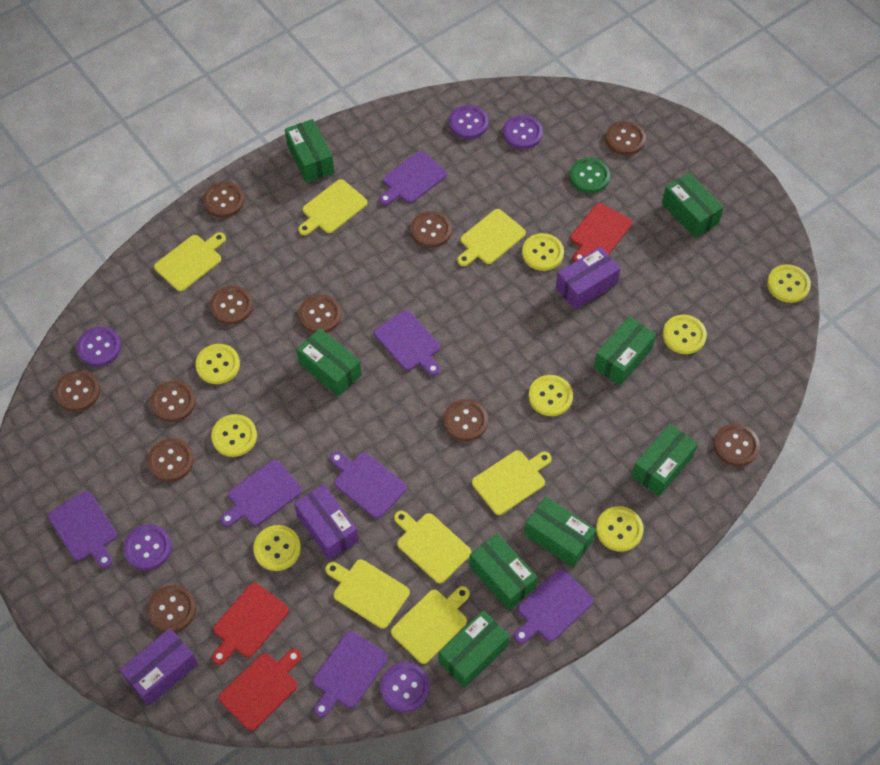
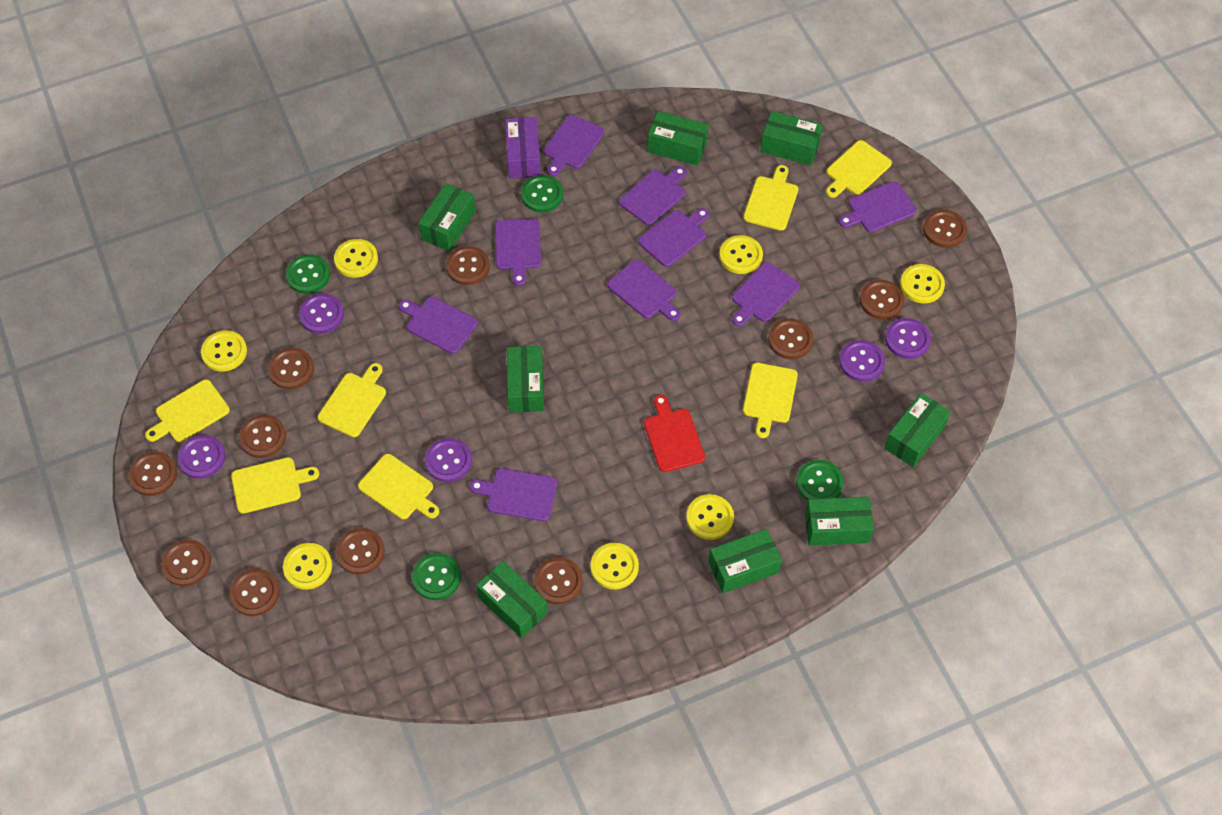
green button: [569,158,610,193] = 1 -> [286,255,330,294] [412,553,461,600] [521,175,563,212] [796,460,844,501] = 4
purple box: [120,628,198,706] [294,484,359,560] [556,247,621,310] = 3 -> [505,117,541,179] = 1
purple cutting board: [48,491,117,568] [220,460,302,527] [313,631,388,718] [330,451,407,519] [374,310,440,376] [379,151,447,205] [514,569,594,644] = 7 -> [399,297,478,354] [470,468,557,521] [495,219,541,286] [544,115,604,176] [607,259,680,321] [619,166,687,226] [638,208,709,267] [732,262,800,327] [839,181,916,232] = 9
red cutting board: [212,583,289,665] [219,649,302,731] [570,203,632,262] = 3 -> [644,395,705,472] = 1
yellow button: [195,344,240,384] [211,414,257,457] [253,525,301,571] [522,233,564,271] [529,375,573,416] [596,506,644,552] [663,315,707,354] [767,264,811,303] = 8 -> [201,330,247,372] [283,543,332,590] [334,239,378,278] [591,543,639,589] [686,494,734,540] [719,235,763,274] [900,264,945,304] = 7

